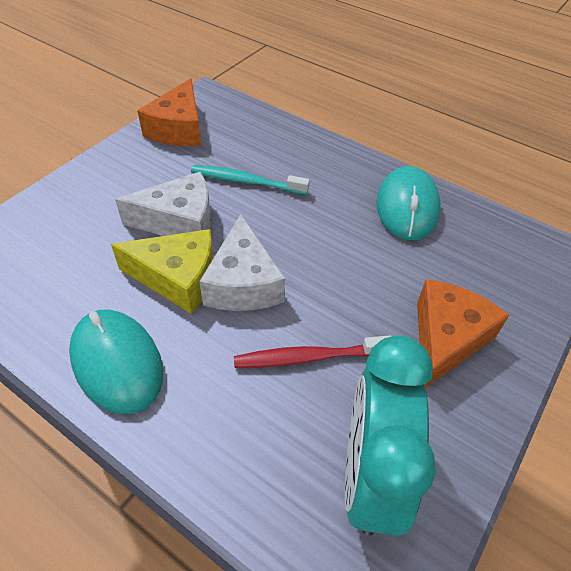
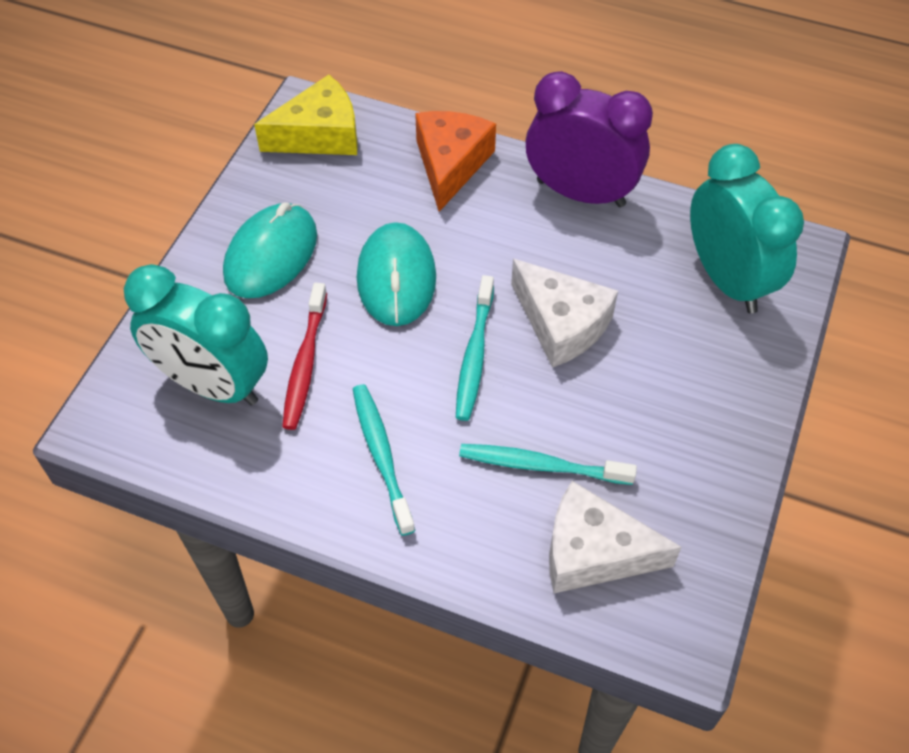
orange cheese: [137,79,201,146] [417,279,509,388] = 2 -> [415,111,496,212] = 1
purple clock: none = 0 -> [525,71,653,207] = 1
turquoise clock: [345,335,436,536] = 1 -> [124,264,268,406] [690,144,804,313] = 2
turquoise toothbrush: [191,165,310,195] = 1 -> [353,384,415,536] [456,275,494,421] [459,444,637,485] = 3

